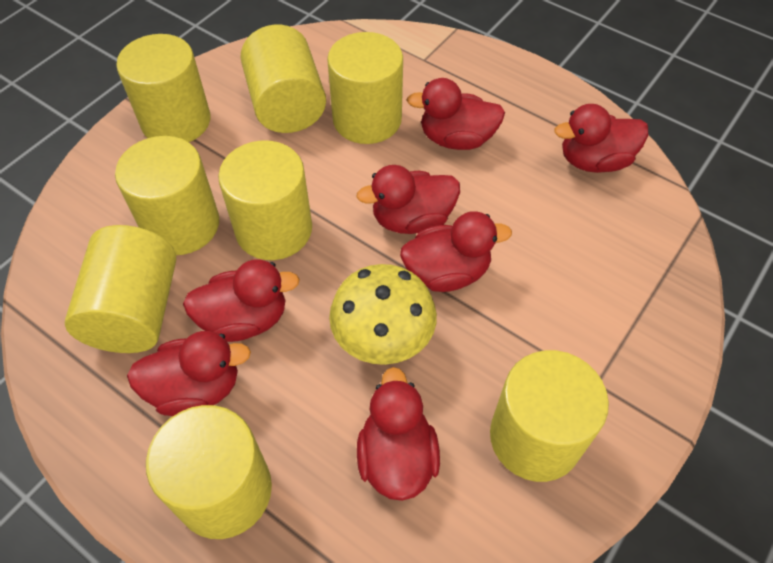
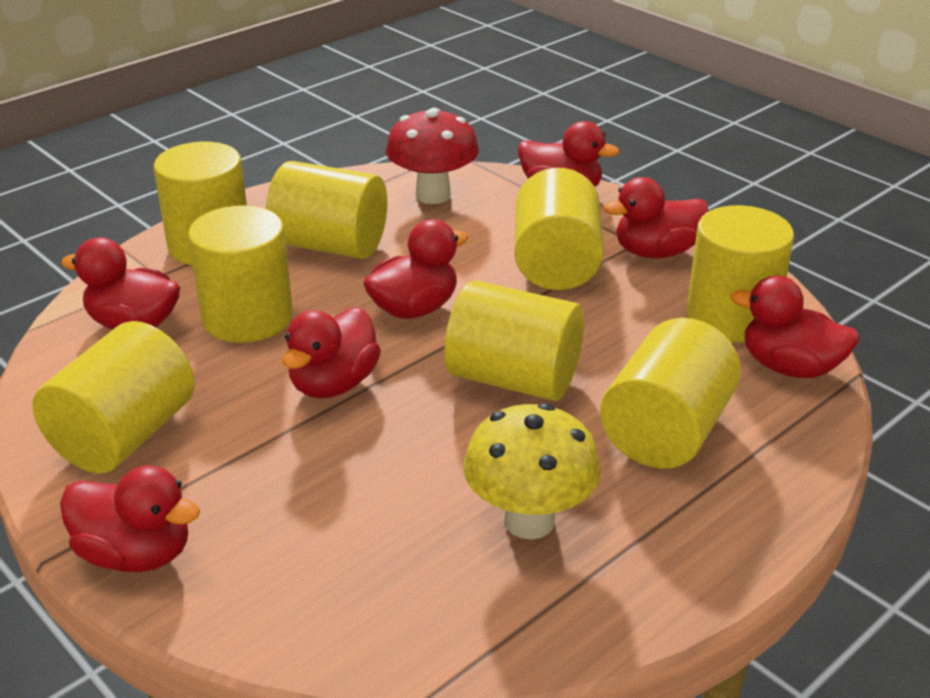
red mushroom: none = 0 -> [386,108,479,204] = 1

